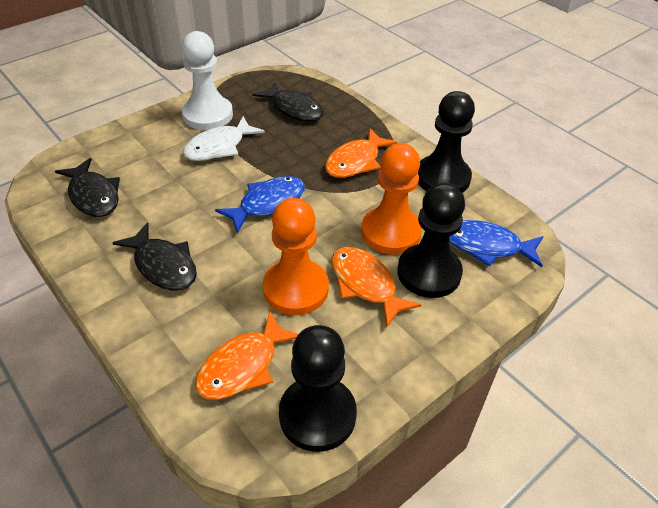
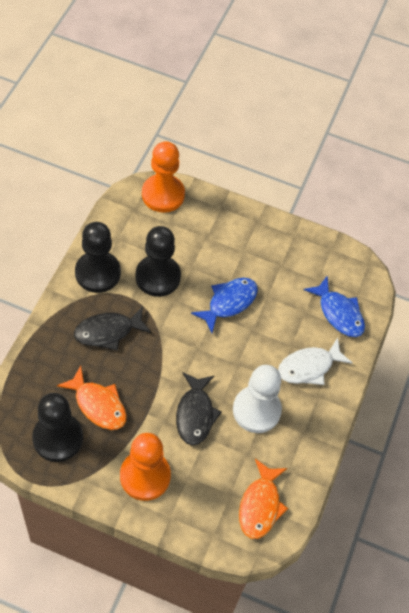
black fish: [55,158,120,217] [113,222,197,291] [253,82,323,122] = 3 -> [74,307,151,351] [176,373,222,445] = 2
orange fish: [195,311,298,400] [325,128,397,178] [331,247,421,327] = 3 -> [57,366,127,430] [239,459,288,539] = 2

